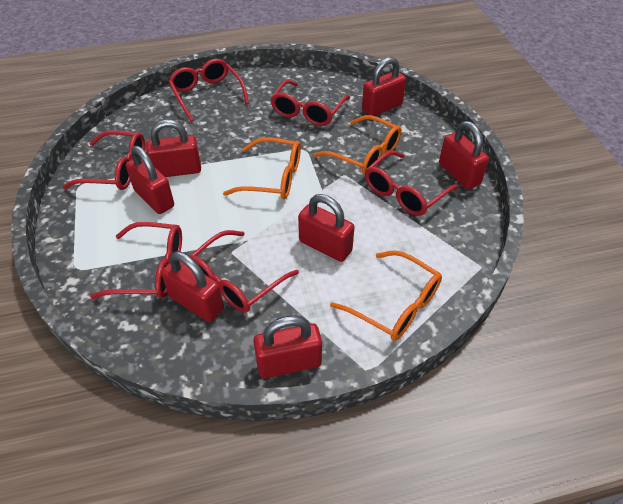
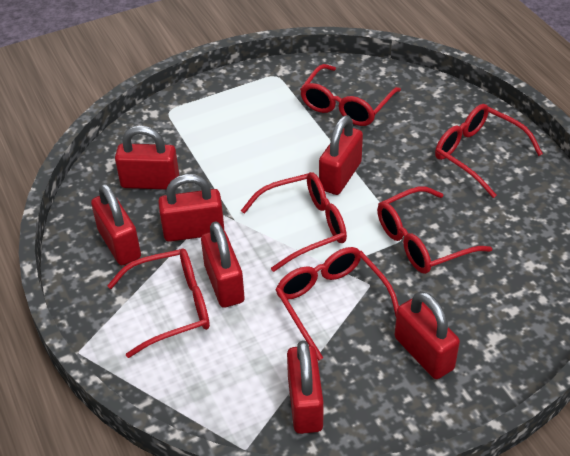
orange glasses: [223,137,301,199] [314,115,402,175] [330,250,442,341] = 3 -> none = 0

